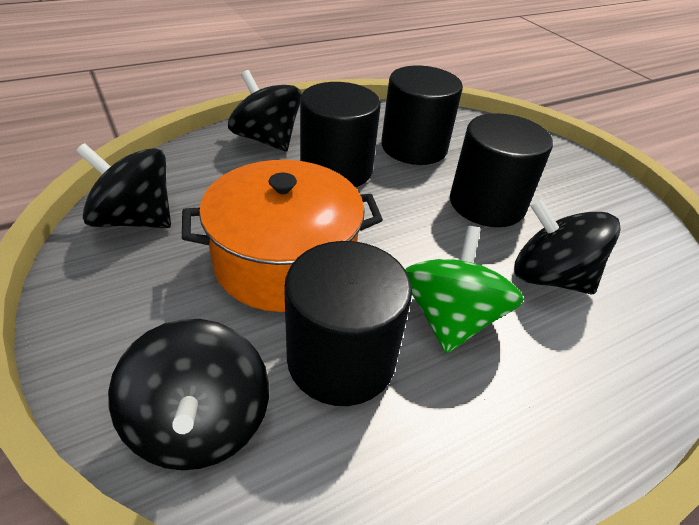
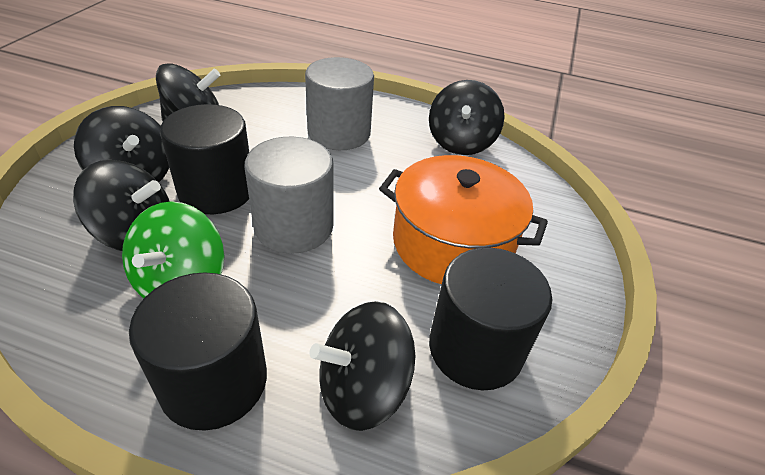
black cylinder: [284,241,412,406] [300,82,381,187] [381,66,463,165] [450,113,553,227] = 4 -> [129,272,267,431] [160,104,249,214] [429,247,552,390] = 3
black spinning top: [76,143,171,228] [108,319,269,470] [228,70,302,152] [514,198,621,294] = 4 -> [73,160,170,251] [74,106,169,182] [156,63,220,121] [310,301,415,431] [429,80,505,155] = 5
grey cylinder: none = 0 -> [244,137,334,254] [305,57,374,150] = 2

